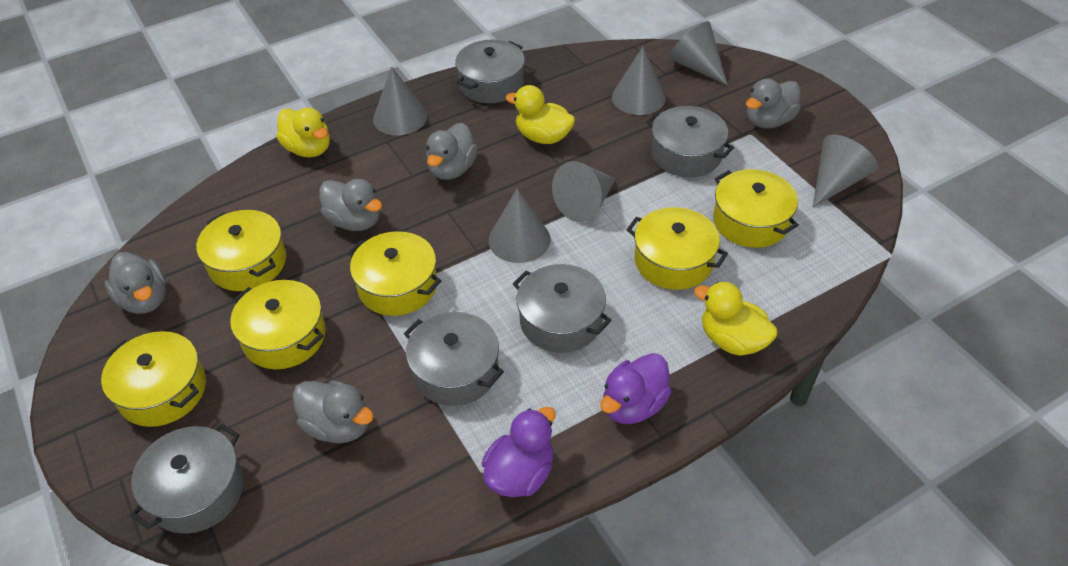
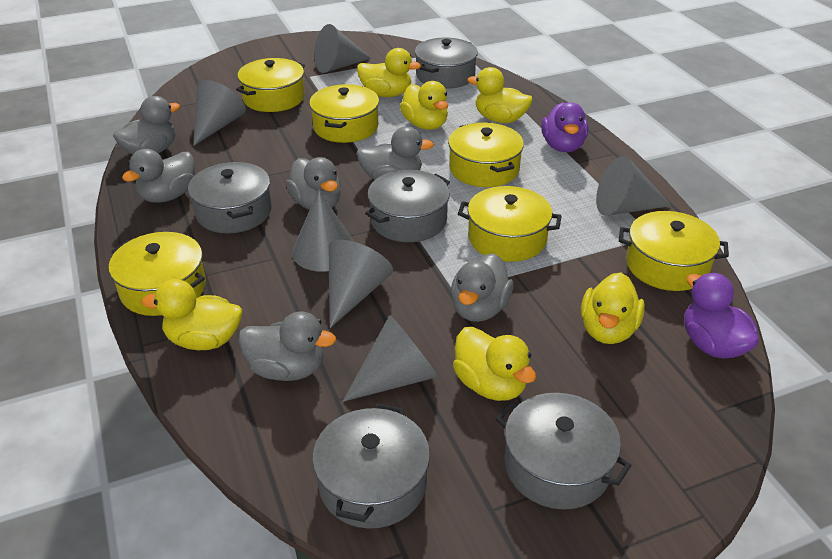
grey duck: [104,252,166,314] [292,380,374,443] [319,179,382,231] [426,123,478,180] [746,78,801,128] = 5 -> [113,96,180,154] [122,149,195,203] [238,311,336,381] [286,157,341,210] [357,126,434,180] [451,253,514,322] = 6
yellow duck: [276,108,330,157] [505,85,575,144] [694,282,778,356] = 3 -> [142,279,242,350] [357,48,421,97] [400,81,448,130] [453,327,536,401] [467,67,533,123] [581,273,645,344] = 6

